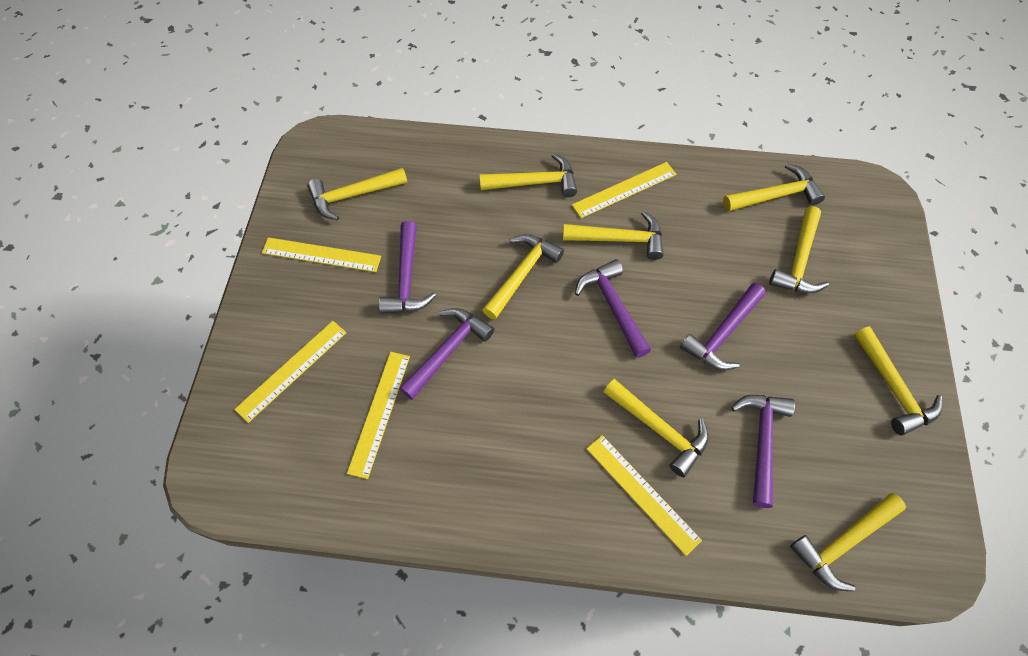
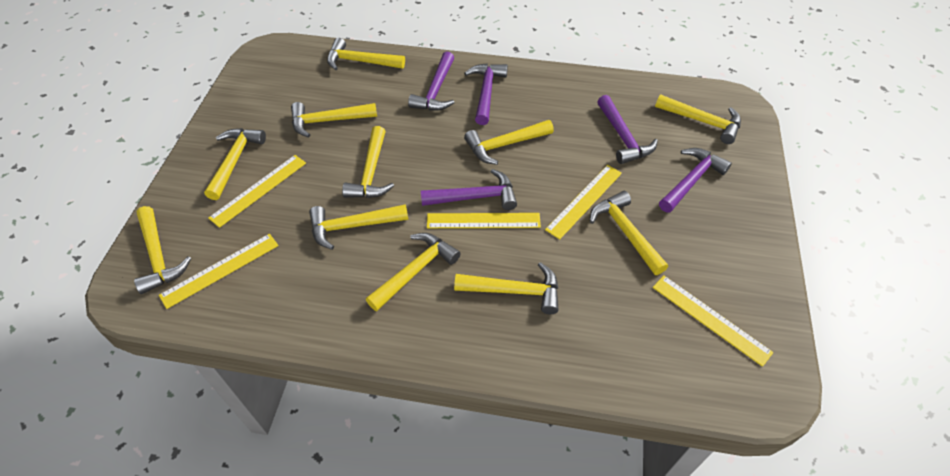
yellow hammer: [307,168,408,221] [480,153,577,197] [482,234,564,320] [563,211,664,260] [604,379,709,477] [723,163,825,211] [769,206,829,293] [790,493,906,591] [854,327,942,436] = 9 -> [134,206,191,294] [204,128,266,200] [291,102,377,138] [309,204,408,250] [327,38,405,70] [342,126,394,198] [366,233,461,311] [454,262,559,314] [464,120,554,165] [590,191,668,275] [655,94,741,144] = 11

